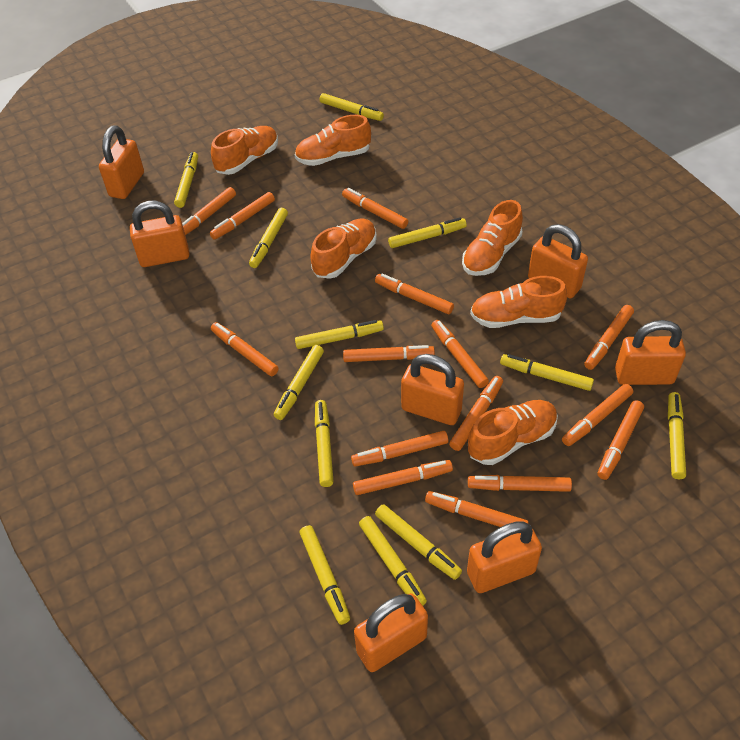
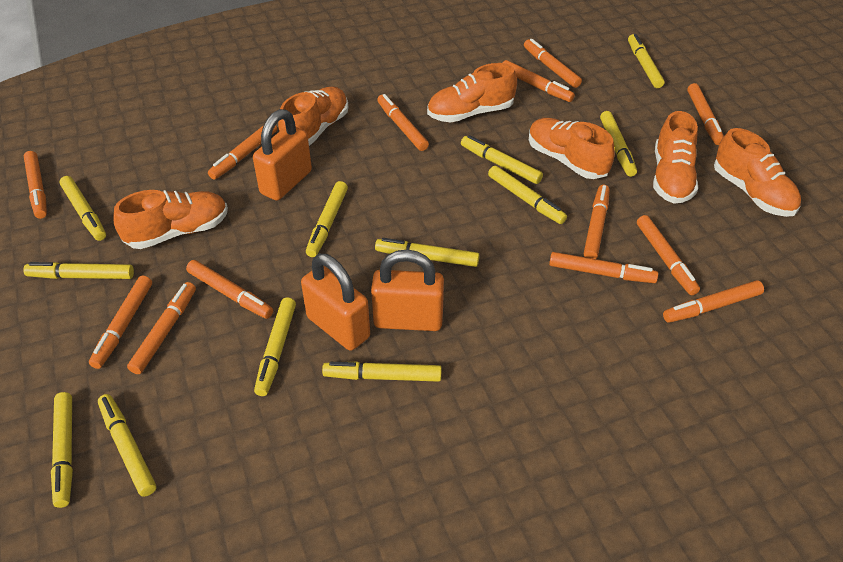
orange marker: [182,187,236,235] [210,192,275,240] [211,322,279,376] [342,188,408,229] [343,345,435,362] [351,431,448,466] [353,460,453,495] [375,274,454,314] [425,491,529,527] [431,320,489,388] [449,376,503,451] [468,475,572,492] [562,384,633,446] [584,305,634,370] [597,400,644,480] = 15 -> [24,151,47,219] [89,276,152,369] [127,282,196,374] [186,260,273,319] [208,125,277,180] [377,94,429,151] [503,60,575,102] [524,39,582,88] [549,252,658,283] [584,185,610,259] [637,215,700,295] [663,280,764,323] [687,83,724,145] = 13
orange padlock: [99,125,144,199] [130,201,189,267] [354,593,428,672] [401,354,464,425] [467,521,542,593] [528,224,588,298] [615,320,686,385] = 7 -> [253,109,312,201] [301,254,370,351] [371,250,444,331] = 3

